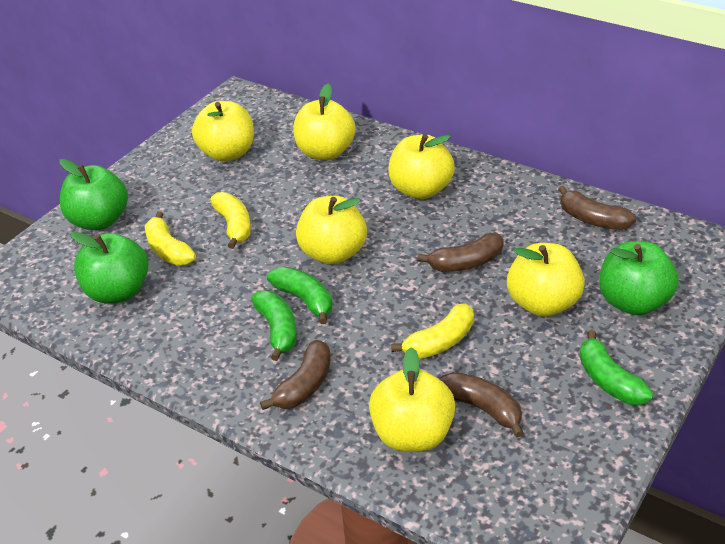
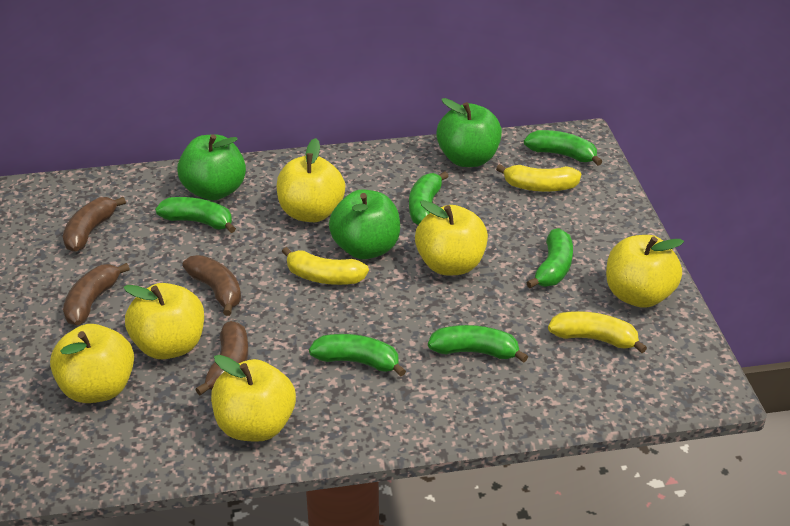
green banana: [251,291,297,361] [267,267,332,324] [580,330,653,405] = 3 -> [155,197,236,233] [309,334,406,376] [409,172,449,225] [428,325,528,363] [524,130,603,165] [526,228,573,288] = 6

